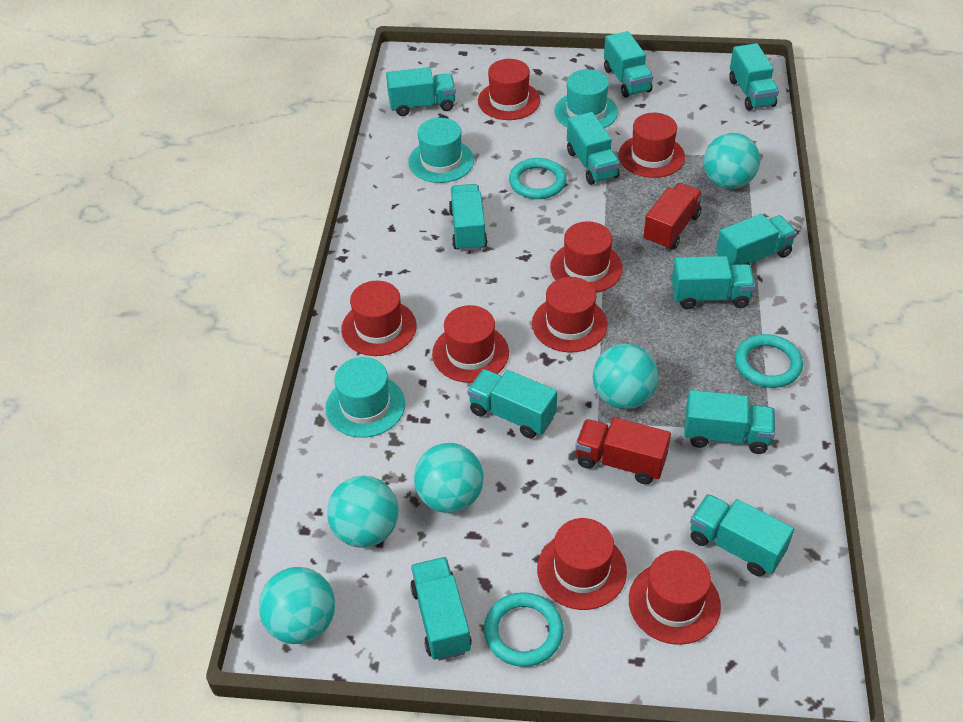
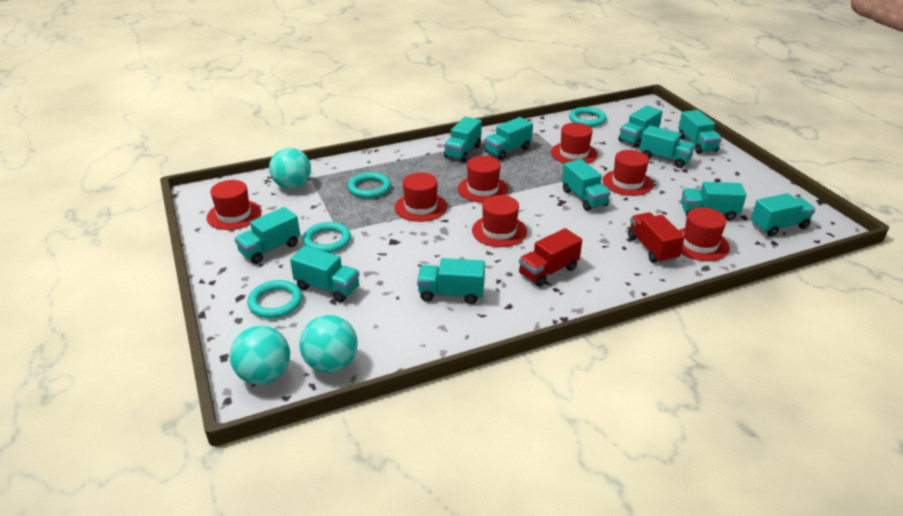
red hat: [341,281,417,356] [432,305,509,383] [478,59,540,120] [532,277,608,353] [537,518,627,610] [550,221,623,293] [619,113,685,178] [629,550,721,645] = 8 -> [206,180,261,230] [395,173,447,222] [458,156,508,203] [472,195,527,247] [551,123,598,164] [603,150,653,196] [679,207,730,261] = 7
turquoise ball: [259,567,335,644] [327,476,399,548] [414,443,484,513] [593,344,659,409] [704,133,760,189] = 5 -> [230,326,290,385] [269,148,311,189] [299,315,358,373] = 3
turquoise hat: [325,357,405,438] [408,118,474,183] [554,69,618,128] = 3 -> none = 0
turquoise ring: [484,592,564,667] [509,158,567,199] [735,334,803,388] = 3 -> [247,280,302,318] [303,222,351,253] [348,172,391,198] [569,107,606,127] = 4

